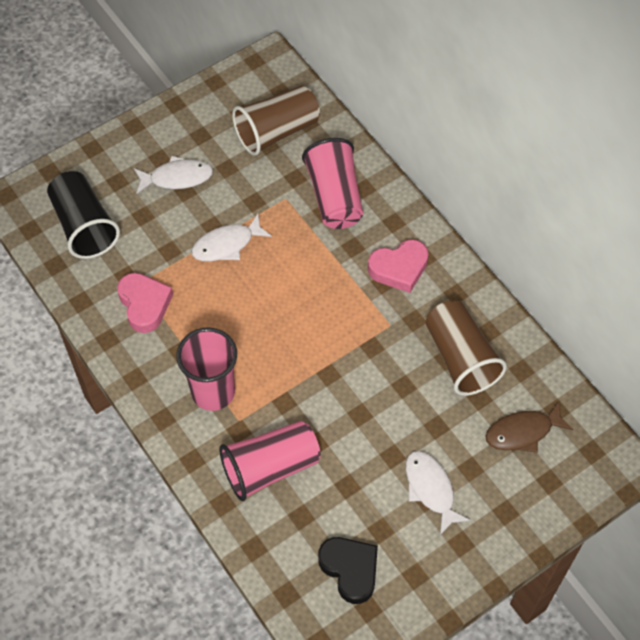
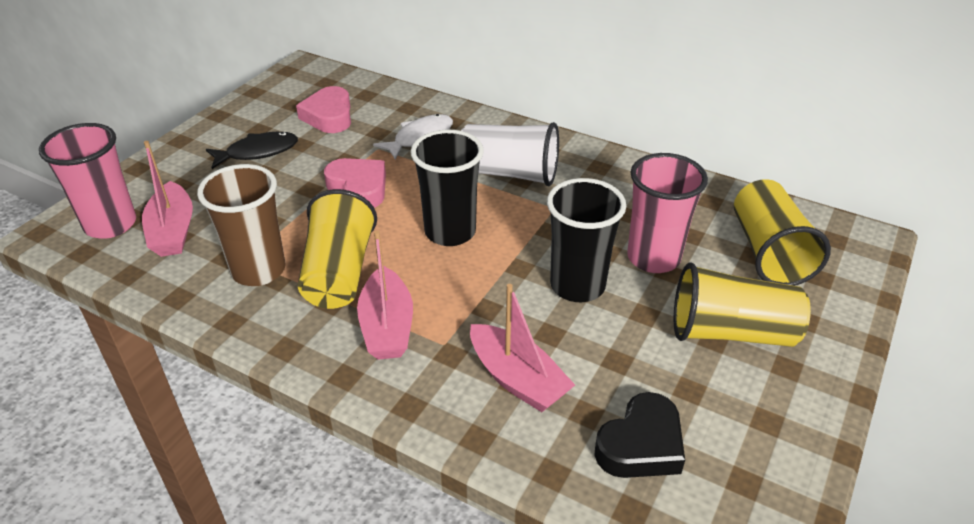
black cup: [47,171,120,259] = 1 -> [410,129,484,246] [547,178,626,302] = 2
black fish: none = 0 -> [206,132,298,169] = 1
brown cup: [232,86,320,156] [425,300,507,396] = 2 -> [197,164,285,286] = 1
brown fish: [485,401,573,453] = 1 -> none = 0
pink boat: none = 0 -> [142,141,193,257] [357,230,413,360] [470,284,575,412] = 3
pink cup: [176,327,237,411] [219,421,321,501] [302,138,363,229] = 3 -> [39,123,136,239] [627,153,708,273] = 2
white cup: none = 0 -> [461,122,559,186] = 1
white fish: [134,156,213,194] [191,214,272,262] [406,451,471,535] = 3 -> [373,114,453,160] = 1
yellow cup: none = 0 -> [298,189,377,309] [674,262,811,347] [734,179,831,286] = 3

